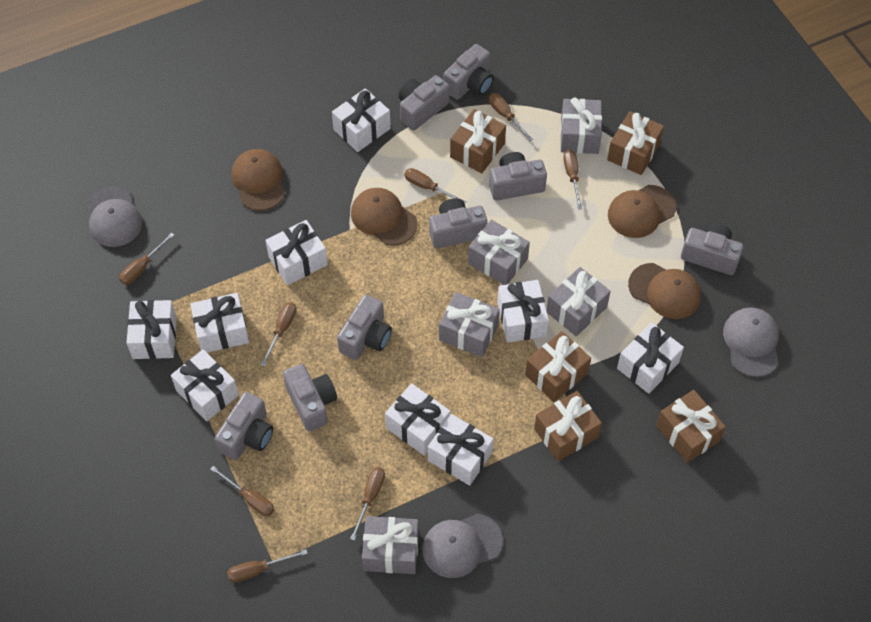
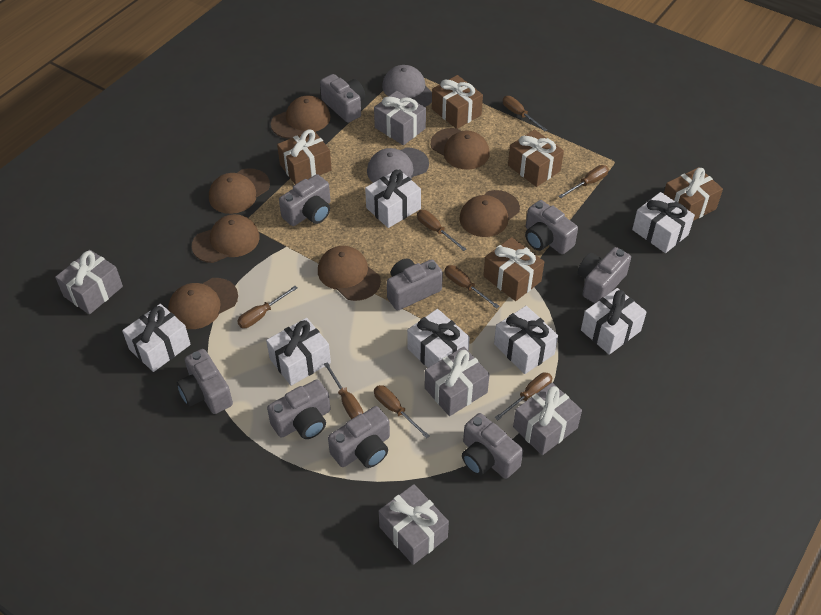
brown cap: [231,149,285,211] [351,188,418,246] [608,185,676,238] [628,263,701,319] = 4 -> [168,278,238,329] [192,214,260,263] [209,168,270,214] [271,96,331,139] [318,246,381,301] [431,128,490,170] [459,190,520,237] = 7
grey camera: [215,392,273,460] [283,364,337,431] [337,295,392,360] [399,75,450,131] [429,198,487,249] [444,44,494,100] [489,152,547,201] [681,223,743,275] = 8 -> [177,349,233,414] [267,379,331,439] [279,174,331,226] [320,74,365,123] [328,406,390,468] [387,259,443,310] [462,413,523,479] [525,200,578,254] [578,247,631,303] = 9
grey cap: [87,186,142,247] [422,513,503,578] [723,307,779,377] = 3 -> [367,147,429,183] [382,65,432,107] = 2
white gift: [126,300,177,359] [171,349,239,421] [190,293,249,353] [265,220,328,285] [332,88,391,152] [385,383,451,456] [428,414,494,486] [497,280,549,343] [617,322,684,394] = 9 -> [122,304,191,372] [266,318,331,386] [365,169,421,228] [407,309,470,367] [494,306,558,374] [581,288,647,355] [632,192,695,253] = 7

